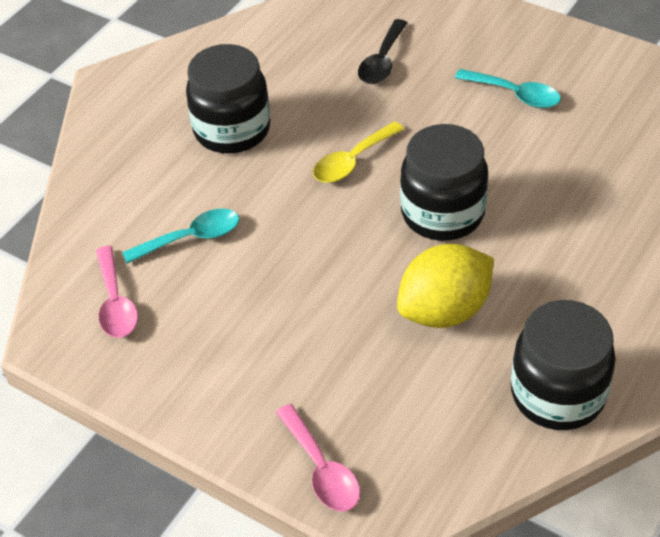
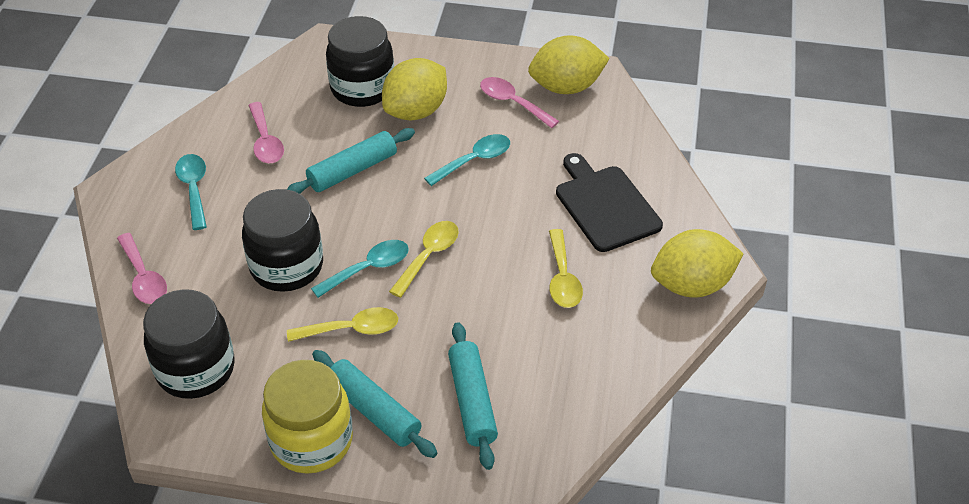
black cutting board: none = 0 -> [556,153,663,252] = 1
black spoon: [358,19,407,84] = 1 -> none = 0
pink spoon: [96,246,138,338] [276,404,360,512] = 2 -> [117,233,167,304] [248,102,284,163] [480,77,559,128] = 3
turquoise rolling pin: none = 0 -> [287,128,415,194] [312,350,438,458] [448,322,498,470] = 3
turquoise spoon: [122,208,239,264] [455,69,561,108] = 2 -> [175,154,207,230] [311,240,409,298] [424,134,510,186] = 3
yellow jar: none = 0 -> [262,360,353,474] = 1
yellow lemon: [397,244,494,328] = 1 -> [382,58,447,121] [528,35,610,94] [651,229,744,298] = 3
yellow spoon: [313,121,404,183] = 1 -> [287,307,398,342] [389,221,459,298] [549,229,583,308] = 3

